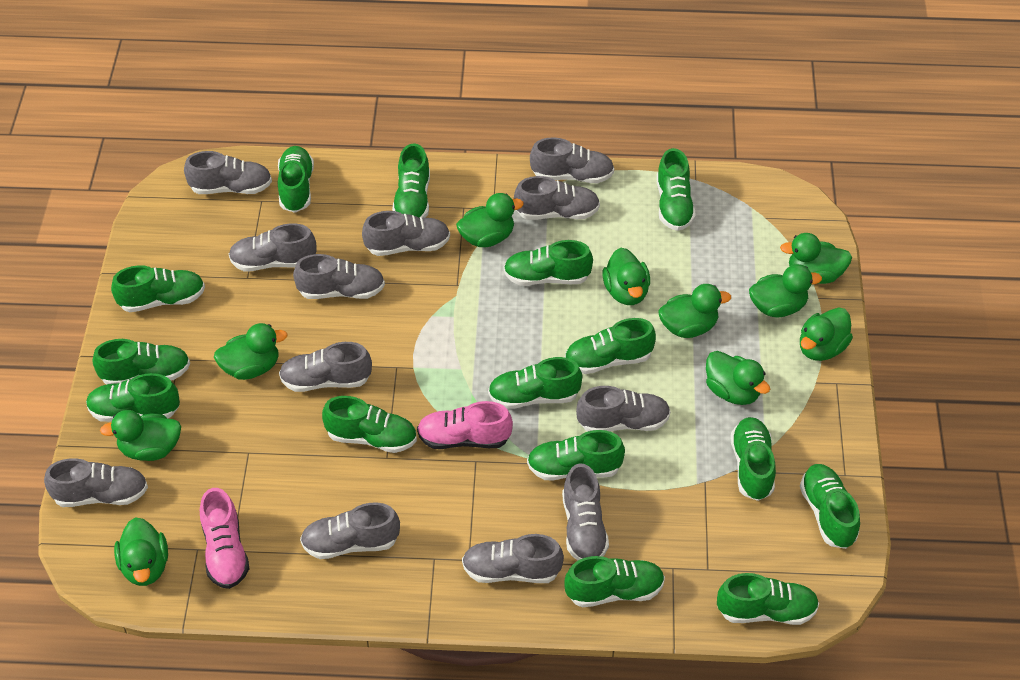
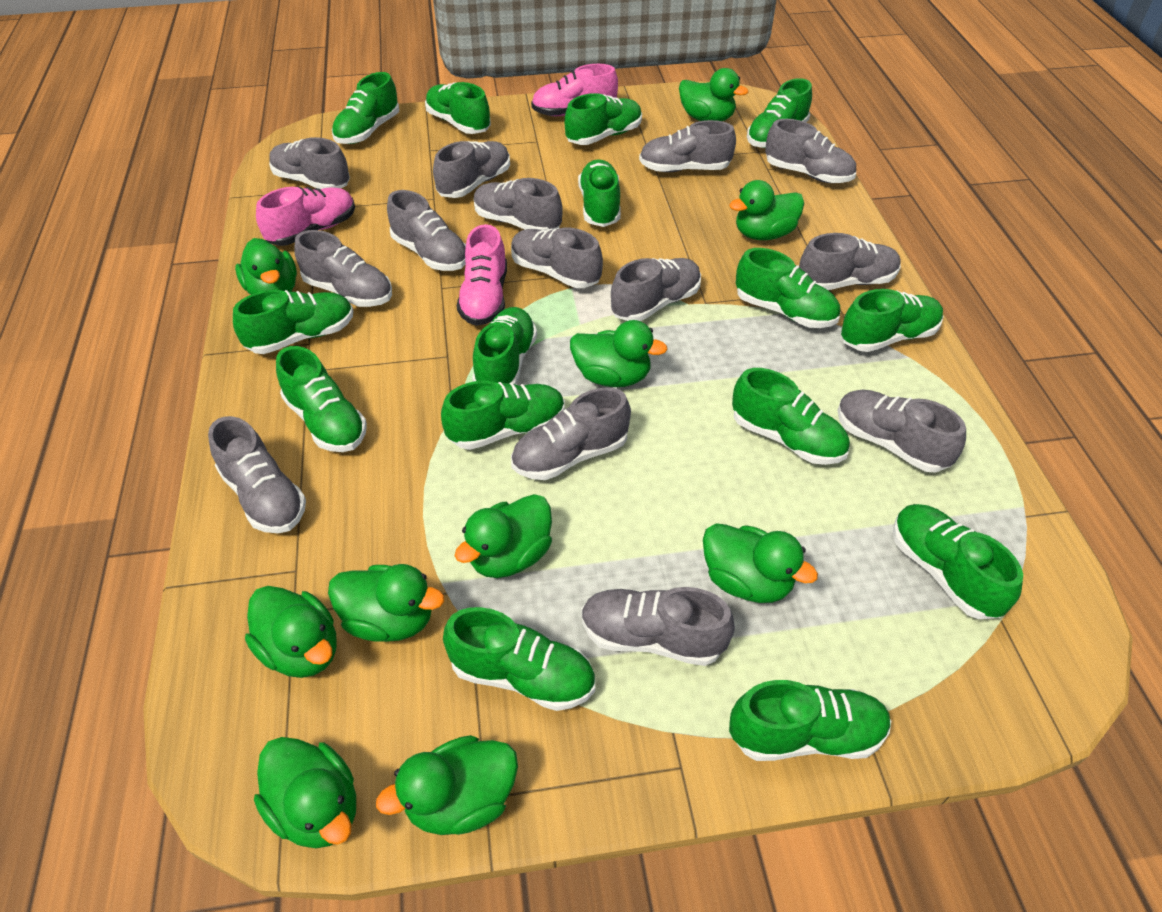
grey shoe: [44,458,148,507] [184,151,272,194] [229,223,316,271] [279,342,372,392] [293,254,385,299] [300,502,400,559] [362,211,450,256] [462,534,564,583] [514,176,600,220] [530,137,614,183] [562,463,609,560] [576,386,671,431] = 12 -> [208,416,306,533] [269,137,350,189] [294,230,392,307] [387,190,466,271] [433,141,510,198] [474,178,563,230] [511,228,603,288] [511,387,631,480] [581,587,735,666] [611,258,701,321] [639,120,736,172] [765,119,856,183] [799,233,901,290] [837,390,966,473] = 14
pink shoe: [200,488,249,589] [417,401,513,449] = 2 -> [256,187,355,246] [457,224,507,326] [531,64,618,116] = 3

